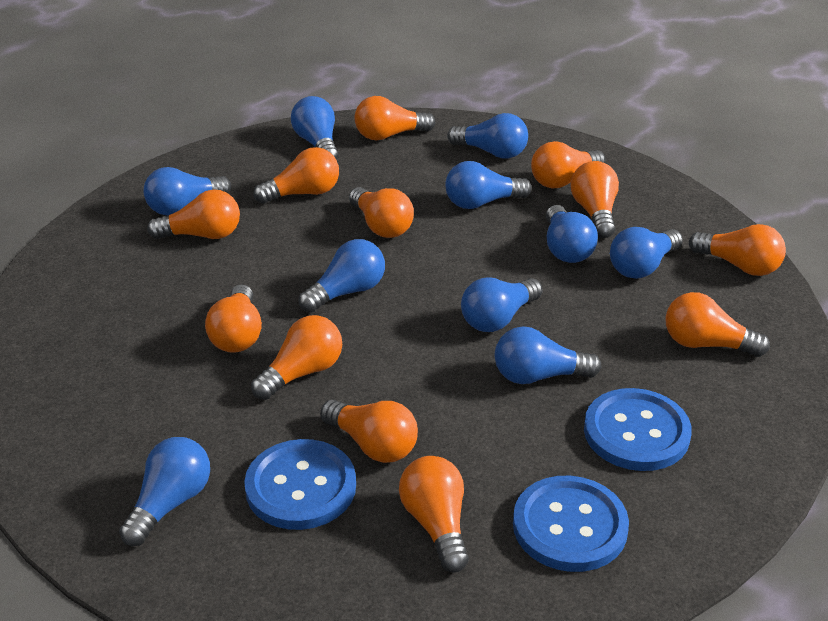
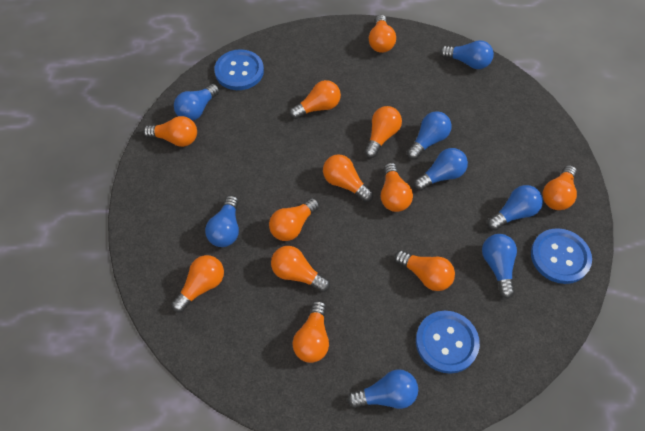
blue light bulb: [119,437,210,546] [144,167,231,216] [291,96,339,160] [299,239,385,313] [445,161,532,209] [447,113,528,159] [461,278,543,332] [495,326,601,384] [546,205,598,263] [610,227,683,279] = 10 -> [174,84,220,121] [205,195,239,247] [347,369,418,409] [407,111,452,160] [414,148,468,191] [440,40,494,69] [482,234,517,299] [487,185,543,230] = 8

